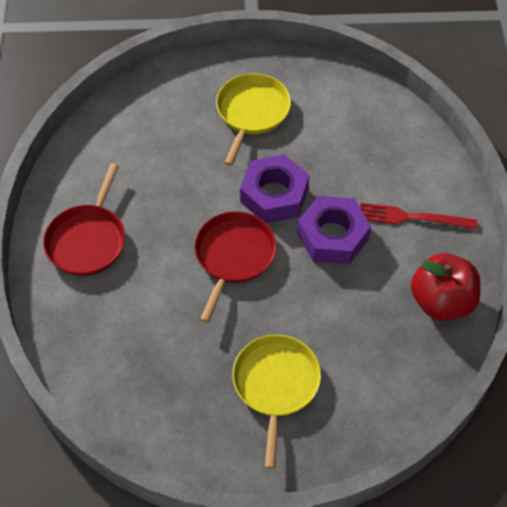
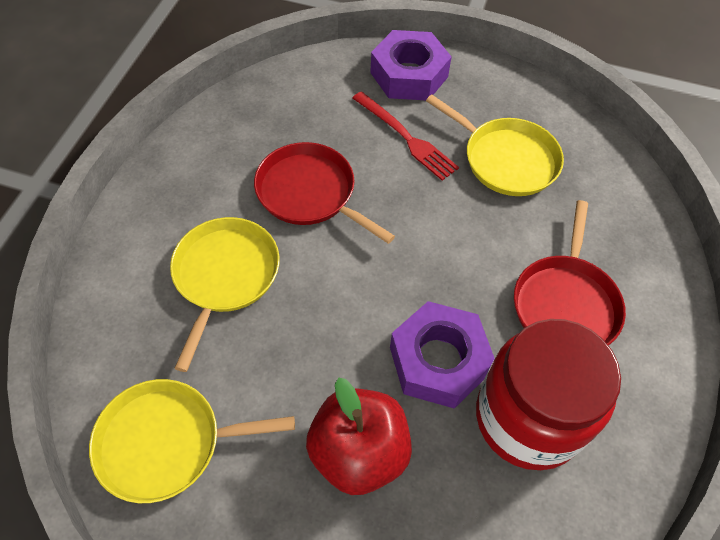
red jar: none = 0 -> [476,319,621,470] = 1
yellow pan: [216,73,291,166] [233,335,321,469] = 2 -> [89,379,295,503] [170,217,280,372] [426,95,564,196] = 3

